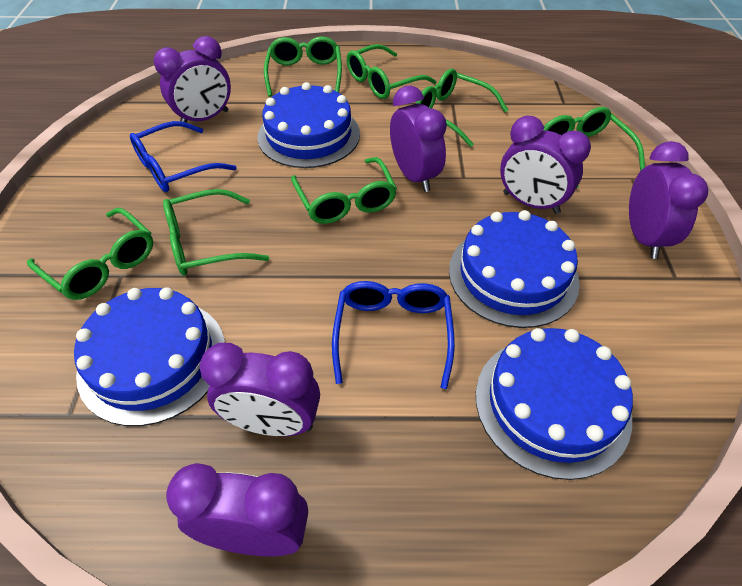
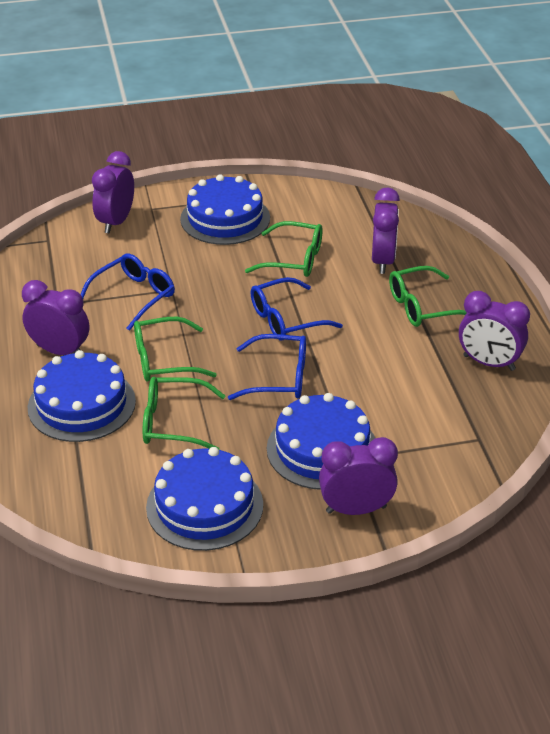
blue glasses: [130,121,237,192] [332,281,455,389] = 2 -> [80,254,175,331] [228,334,306,400] [251,277,343,341] = 3
green glasses: [27,208,153,300] [163,189,269,276] [264,36,342,97] [291,157,397,224] [346,44,437,99] [416,69,508,147] [543,107,645,188] = 7 -> [134,317,217,382] [143,377,225,449] [245,221,322,277] [389,266,467,327] = 4
purple clock: [154,36,231,122] [166,463,308,557] [199,343,320,436] [390,86,447,192] [500,116,591,214] [629,141,708,259] = 6 -> [22,280,89,355] [92,151,134,234] [319,437,398,515] [372,187,400,274] [459,291,530,371] = 5

